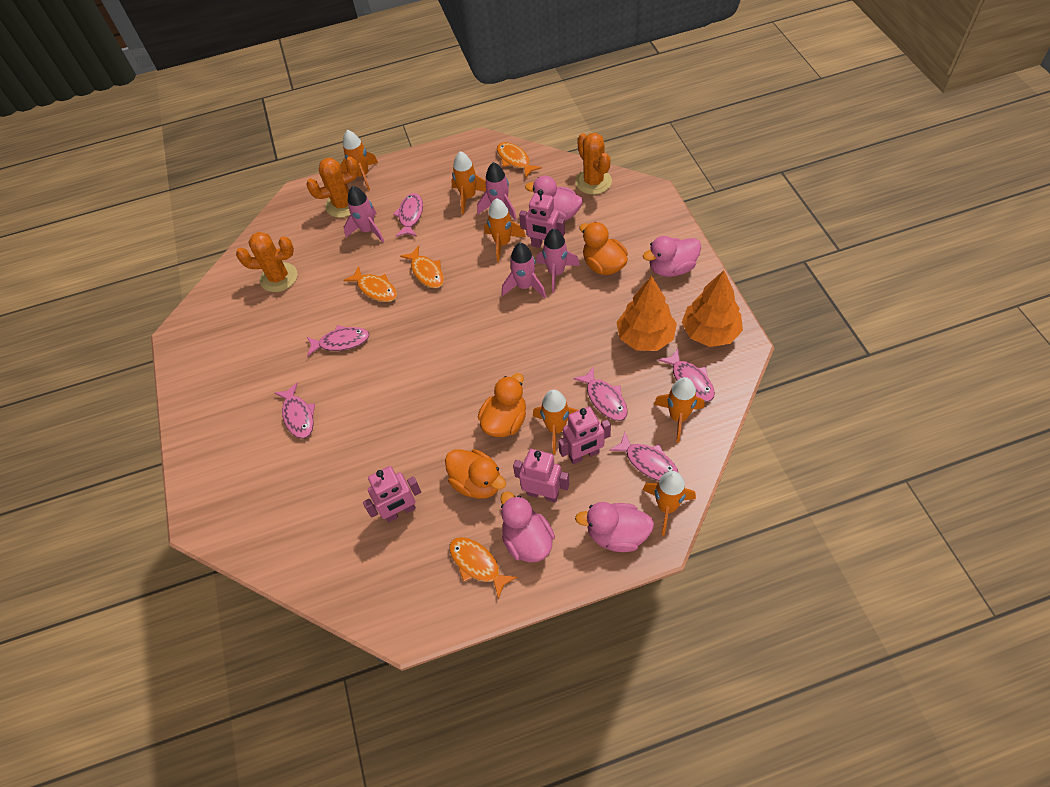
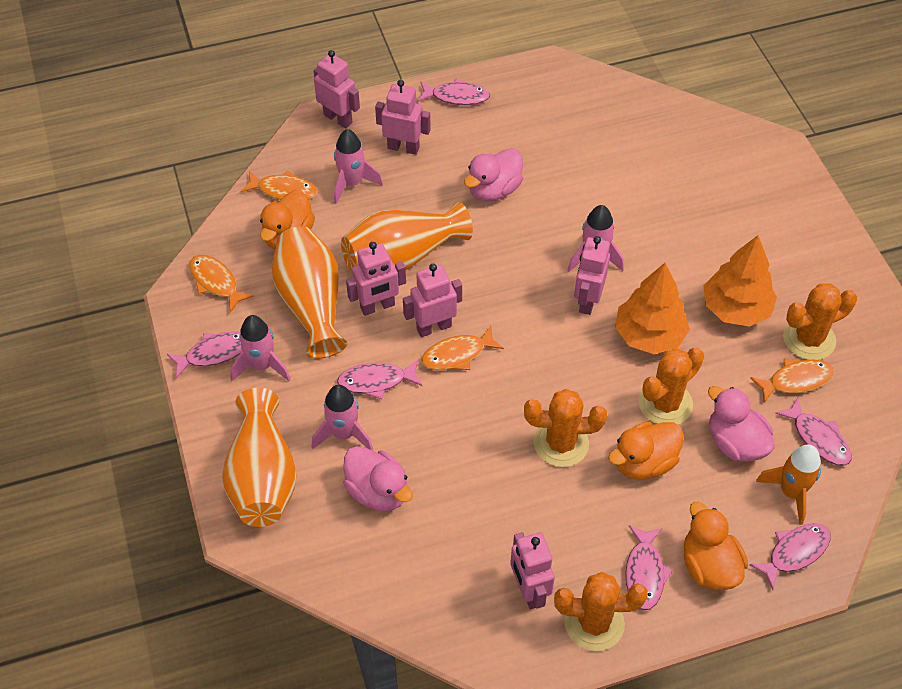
orange cactus: [236,232,297,292] [306,156,359,218] [575,133,612,195] = 3 -> [524,389,607,467] [554,572,648,651] [639,347,704,424] [783,283,857,360] = 4
orange rocket: [341,130,378,190] [451,151,486,214] [484,198,526,262] [533,390,578,454] [642,471,696,535] [654,377,704,443] = 6 -> [756,444,821,525] = 1
orange vase: none = 0 -> [222,387,297,527] [272,226,347,359] [341,202,473,271] = 3
pink duck: [500,491,555,562] [525,176,583,221] [575,502,654,552] [643,236,701,277] = 4 -> [343,446,413,511] [464,148,523,201] [708,386,775,461] = 3
pink robot: [363,466,421,522] [513,449,569,503] [519,189,565,248] [558,407,611,464] = 4 -> [313,50,360,129] [346,242,406,316] [375,80,431,155] [403,264,462,337] [510,532,555,609] [574,236,610,315] = 6

